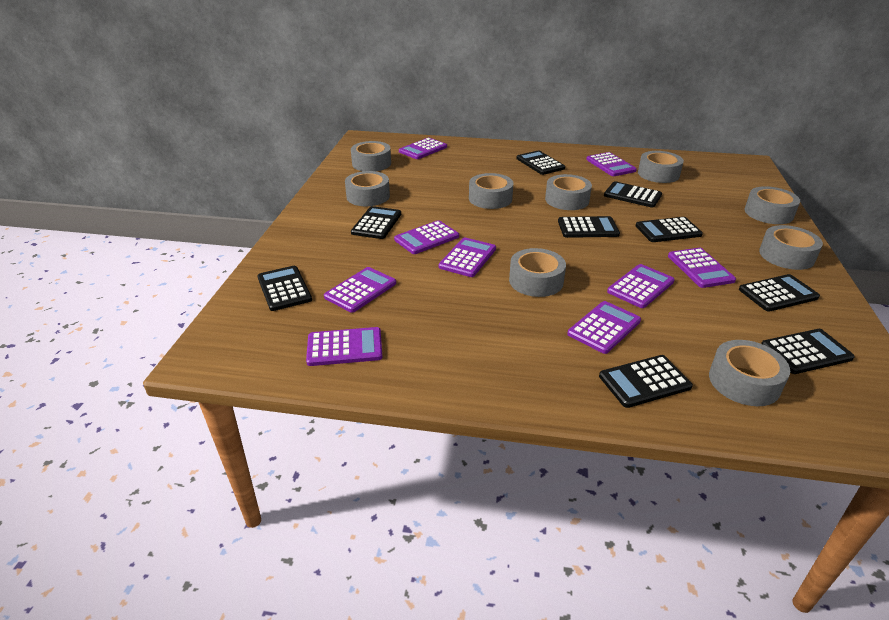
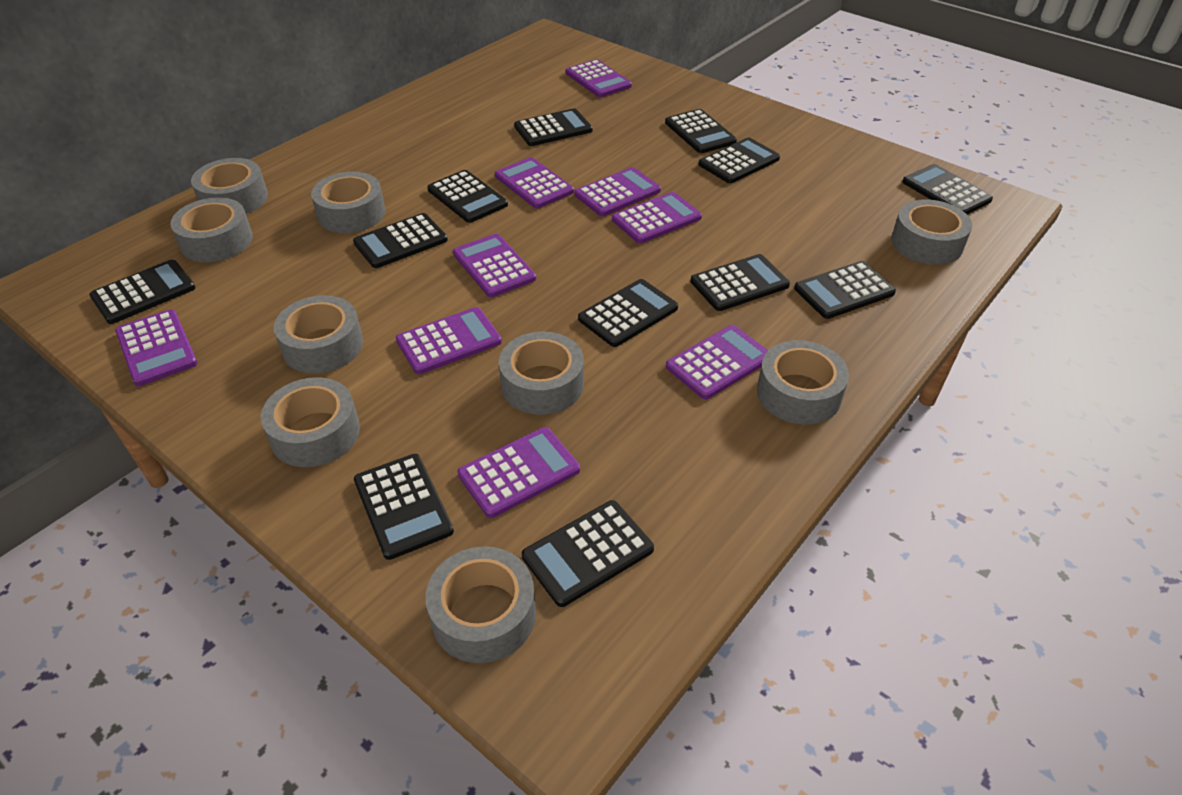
black calculator: [257,266,312,311] [351,206,401,239] [516,150,565,175] [558,216,620,238] [599,355,693,408] [604,181,662,208] [636,217,703,242] [739,274,820,312] [761,329,855,374] = 9 -> [89,260,196,324] [353,213,448,268] [354,454,454,560] [427,170,508,223] [514,108,593,146] [522,500,654,607] [578,279,678,347] [665,109,737,153] [690,254,790,311] [699,137,780,183] [794,261,896,319] [902,164,993,214] = 12

